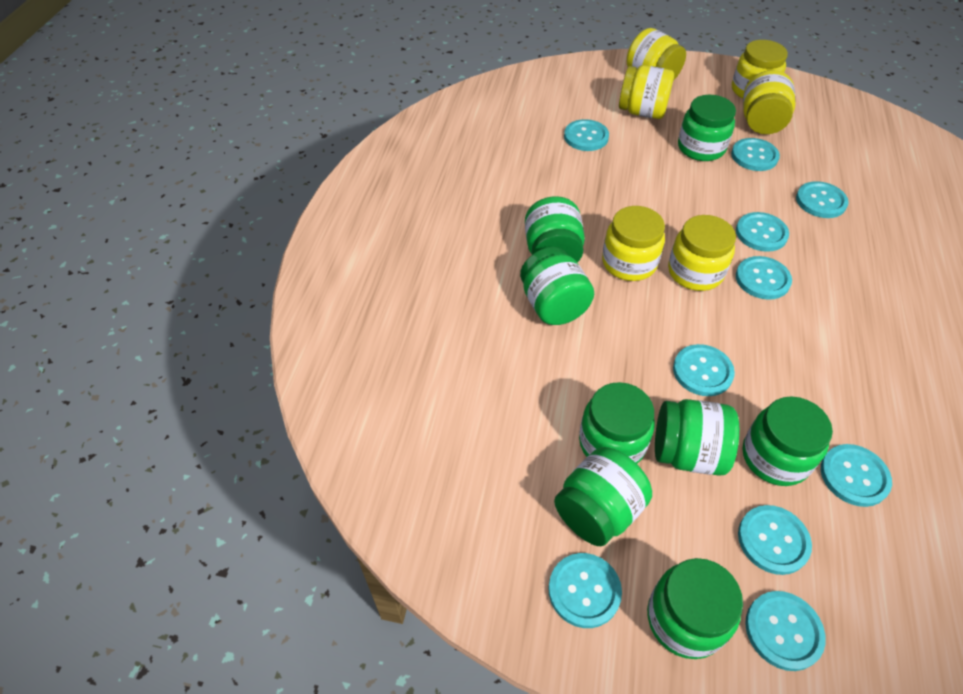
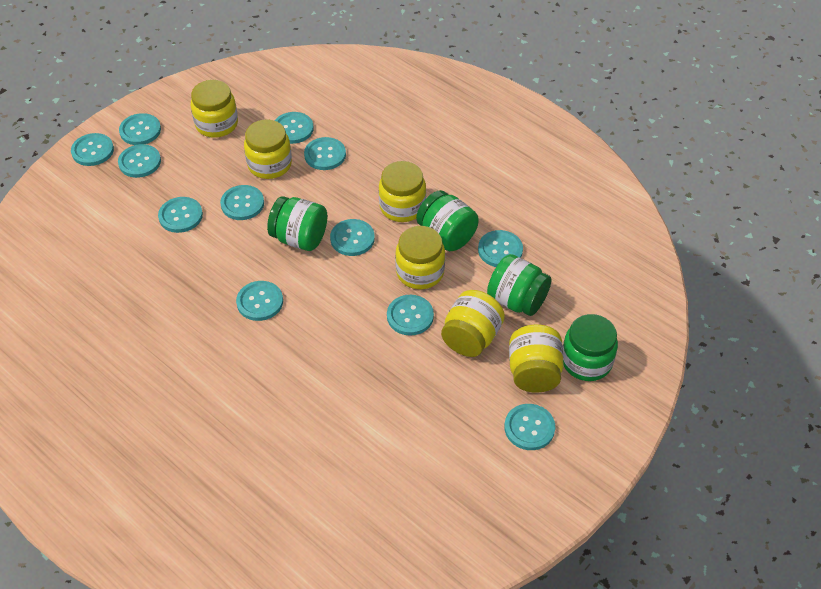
green jar: [520,247,594,325] [525,196,585,263] [554,447,652,546] [579,382,655,464] [647,558,743,659] [655,399,739,476] [678,95,736,161] [743,396,833,486] = 8 -> [267,196,327,251] [416,190,479,251] [487,254,551,316] [563,314,618,381] = 4
turquoise button: [548,553,622,628] [564,119,609,151] [673,344,735,396] [731,138,780,171] [736,212,789,252] [736,256,792,300] [738,505,812,575] [745,591,826,671] [796,181,849,218] [821,444,892,507] = 10 -> [71,133,114,166] [118,144,161,178] [119,113,161,145] [158,197,203,233] [220,185,264,220] [236,281,283,321] [275,112,314,144] [304,137,346,170] [330,219,375,256] [387,295,434,336] [478,230,523,267] [504,404,555,450] = 12

